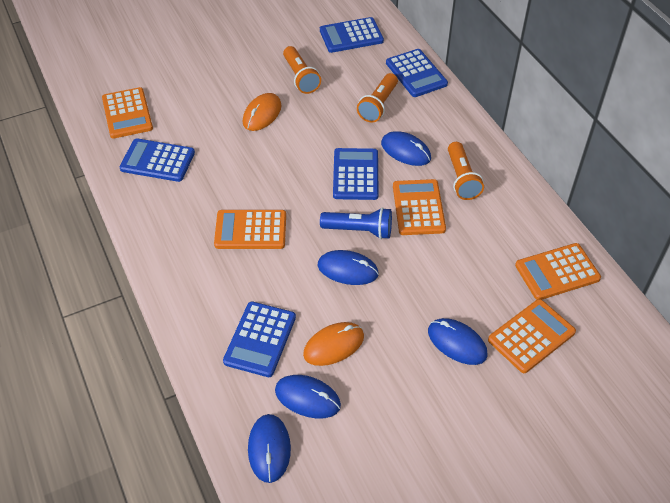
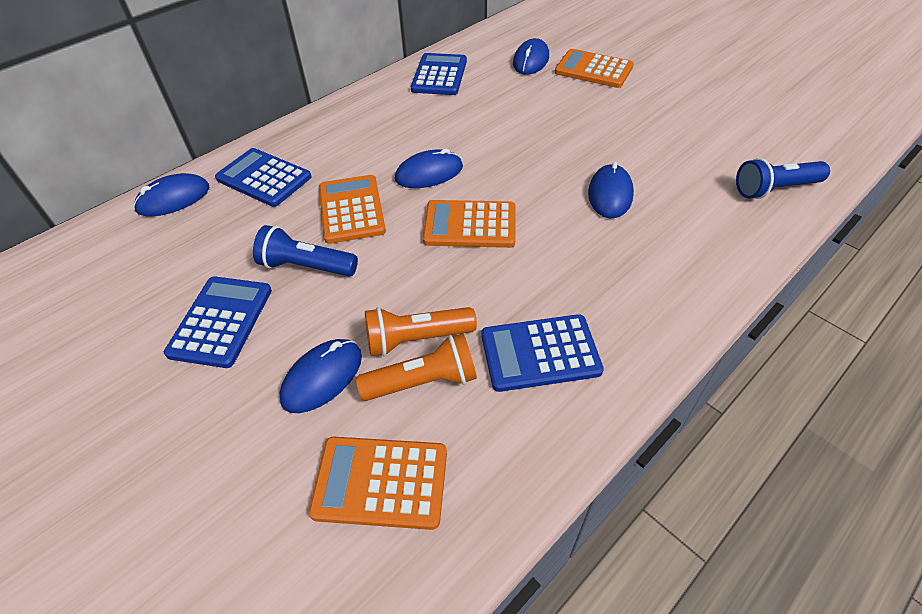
blue calculator: [120,138,195,182] [223,301,296,377] [320,17,384,53] [333,148,379,200] [386,49,448,97] = 5 -> [164,276,272,368] [215,148,312,207] [411,53,467,95] [481,314,604,392] = 4
blue flashlight: [320,207,392,239] = 1 -> [253,225,358,276] [736,158,830,199] = 2
orange calculator: [102,87,153,139] [214,210,286,249] [393,179,446,235] [488,299,576,373] [515,243,601,300] = 5 -> [308,437,447,530] [319,175,386,244] [423,200,515,248] [555,49,634,88] = 4
orange flashlight: [283,46,321,94] [357,73,398,123] [448,142,484,200] = 3 -> [356,333,477,401] [365,307,477,356] = 2
orange mouse: [243,93,281,131] [303,322,364,366] = 2 -> none = 0

